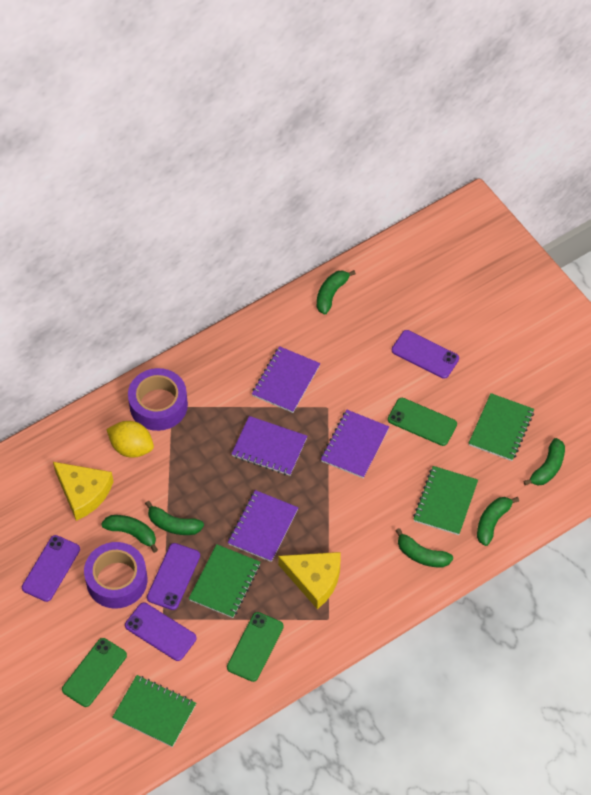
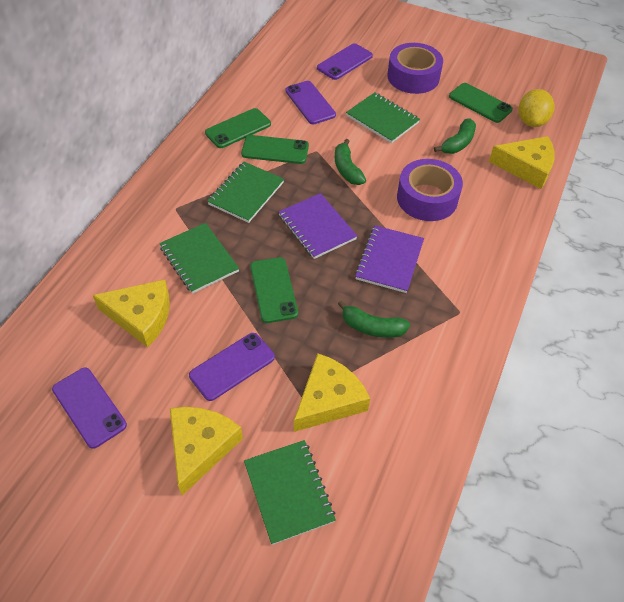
green banana: [101,515,158,553] [145,501,204,535] [317,270,356,315] [395,528,453,568] [477,497,519,546] [523,438,565,486] = 6 -> [335,139,366,185] [338,300,410,338] [434,118,476,154] = 3
green phone: [62,638,127,707] [227,612,284,682] [388,398,457,446] = 3 -> [205,108,271,148] [241,135,309,164] [250,257,298,323] [449,83,513,123] = 4
purple notebook: [228,490,298,562] [231,416,307,476] [252,346,320,413] [321,410,389,478] = 4 -> [278,193,357,259] [355,225,424,293] = 2
yellow cheese: [53,462,114,521] [278,552,341,609] = 2 -> [93,279,170,347] [170,407,243,495] [294,353,370,432] [489,136,555,189] = 4

